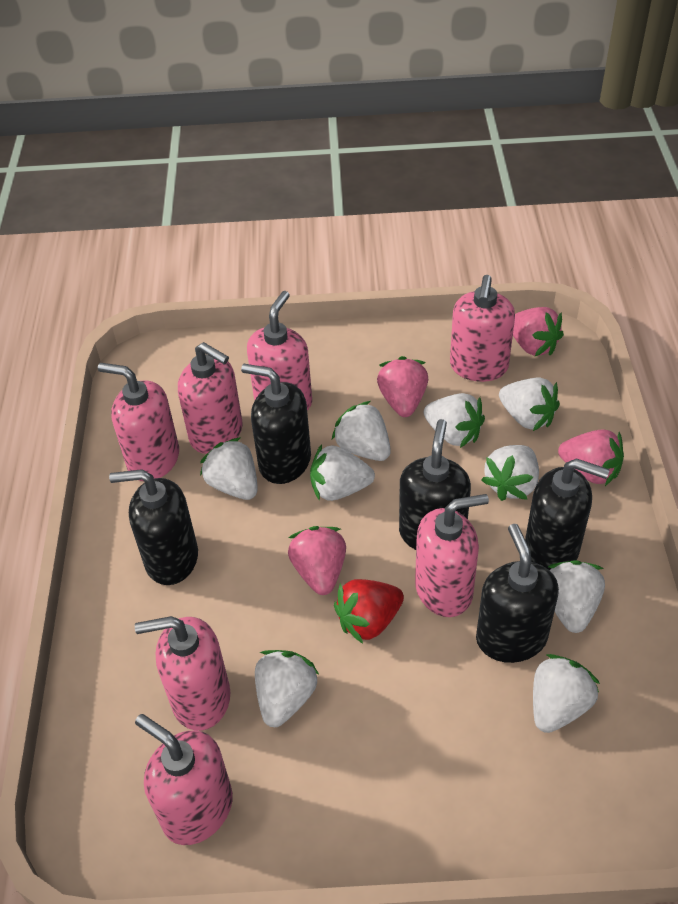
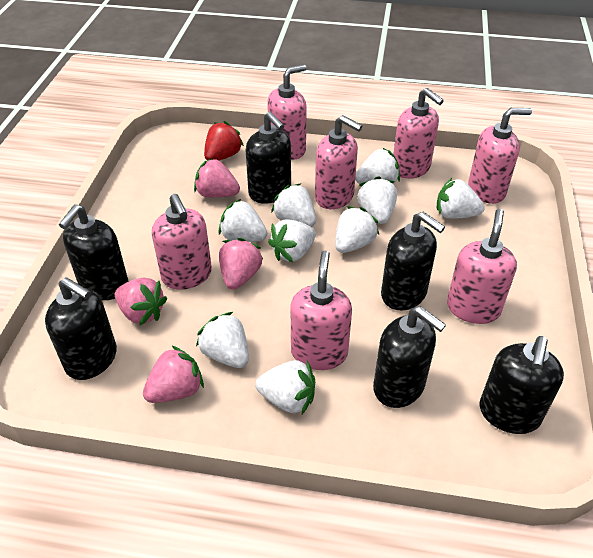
black soap dispenser: [109,469,198,585] [241,364,311,484] [399,419,471,550] [476,524,559,663] [525,458,610,570] = 5 -> [45,277,117,380] [59,204,128,300] [246,111,291,204] [373,306,446,408] [381,212,445,310] [479,336,564,434] = 6

